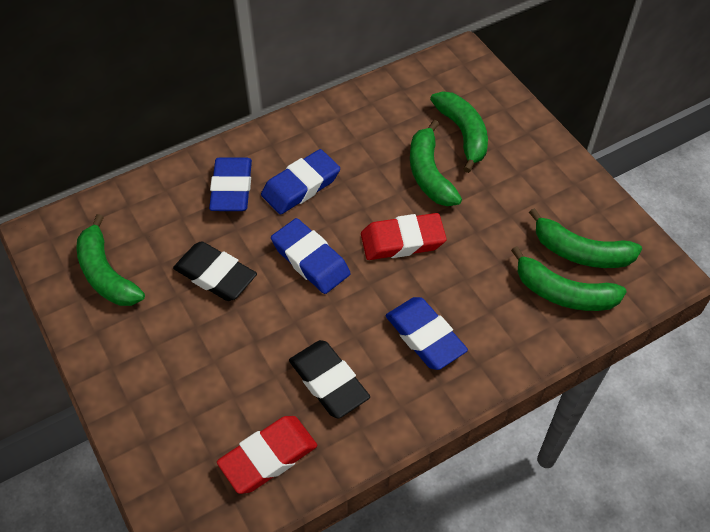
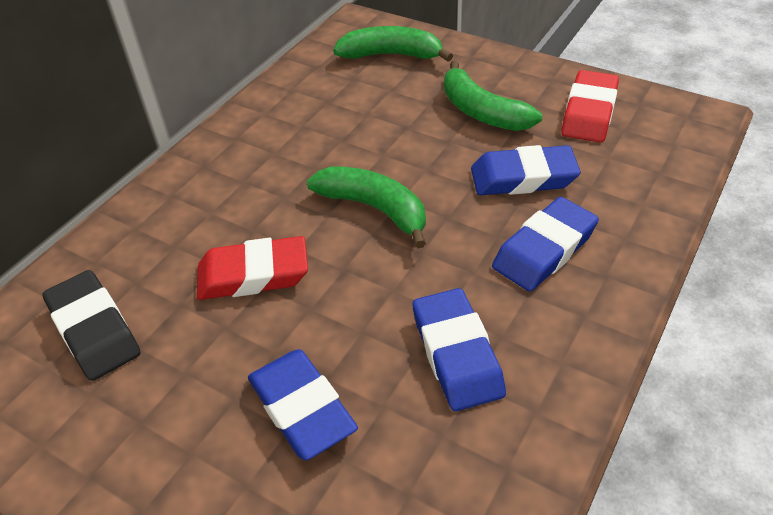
black eraser: [173,241,257,301] [289,340,370,418] = 2 -> [43,270,140,381] = 1
green banana: [76,214,145,306] [410,120,462,206] [430,91,488,173] [511,246,627,311] [529,208,642,268] = 5 -> [307,166,426,248] [333,26,453,62] [444,60,542,131] = 3

